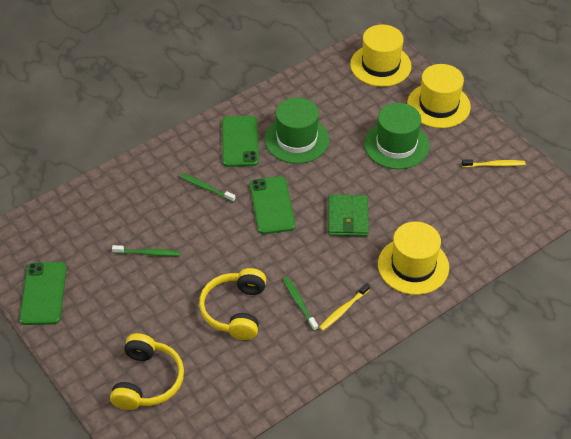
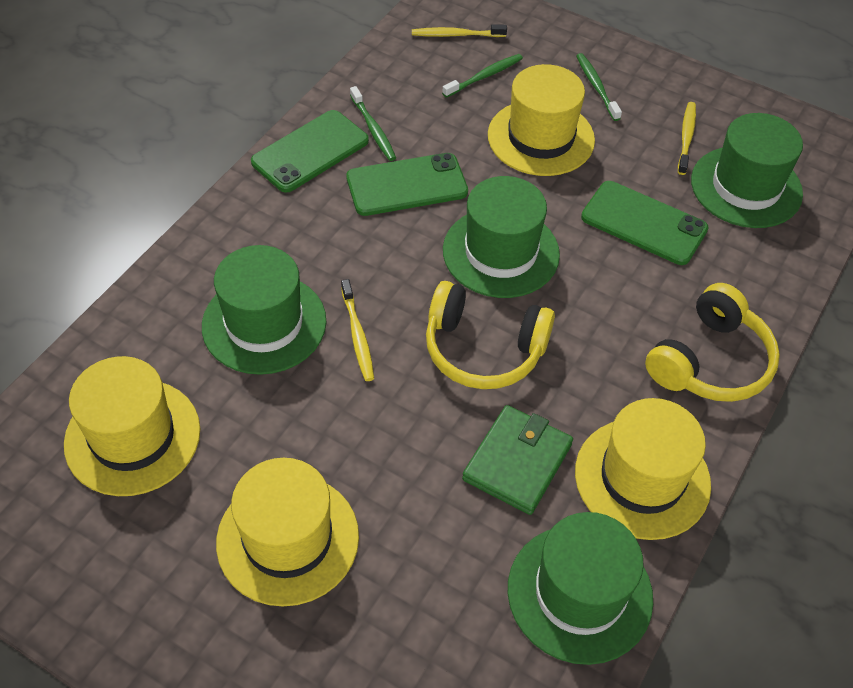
green hat: [264,97,329,164] [364,103,429,169] = 2 -> [202,245,326,375] [443,176,560,298] [508,512,653,665] [691,113,803,228] = 4
yellow hat: [350,25,411,87] [378,221,449,295] [407,64,471,128] = 3 -> [64,356,200,496] [216,458,359,606] [488,64,595,176] [575,398,711,540] = 4
yellow toothbrush: [319,283,370,331] [462,159,526,167] = 2 -> [341,279,374,381] [412,24,507,37] [678,102,696,175] = 3

